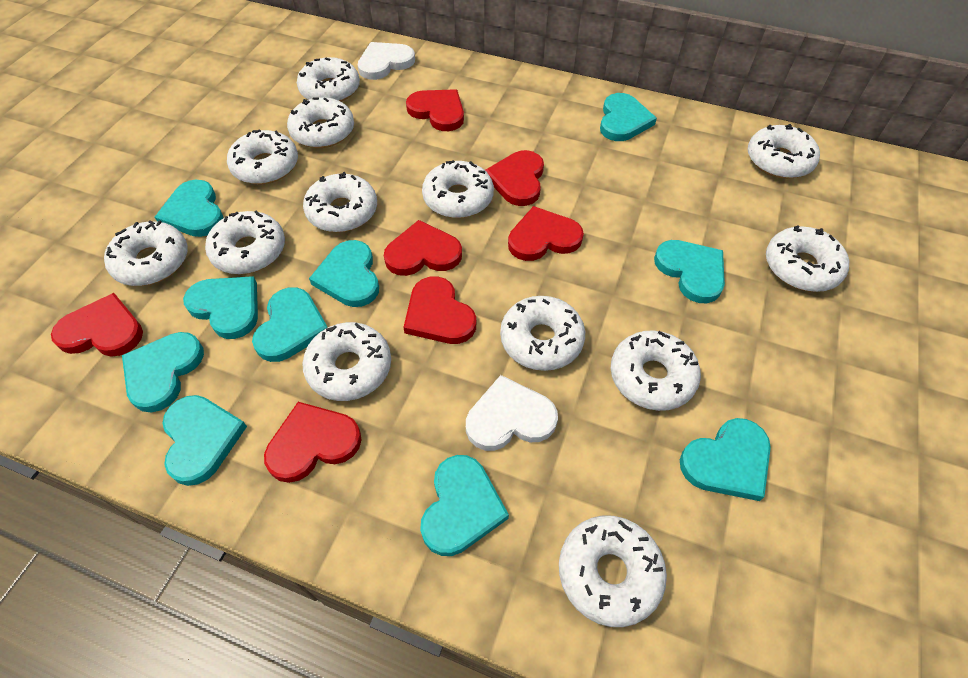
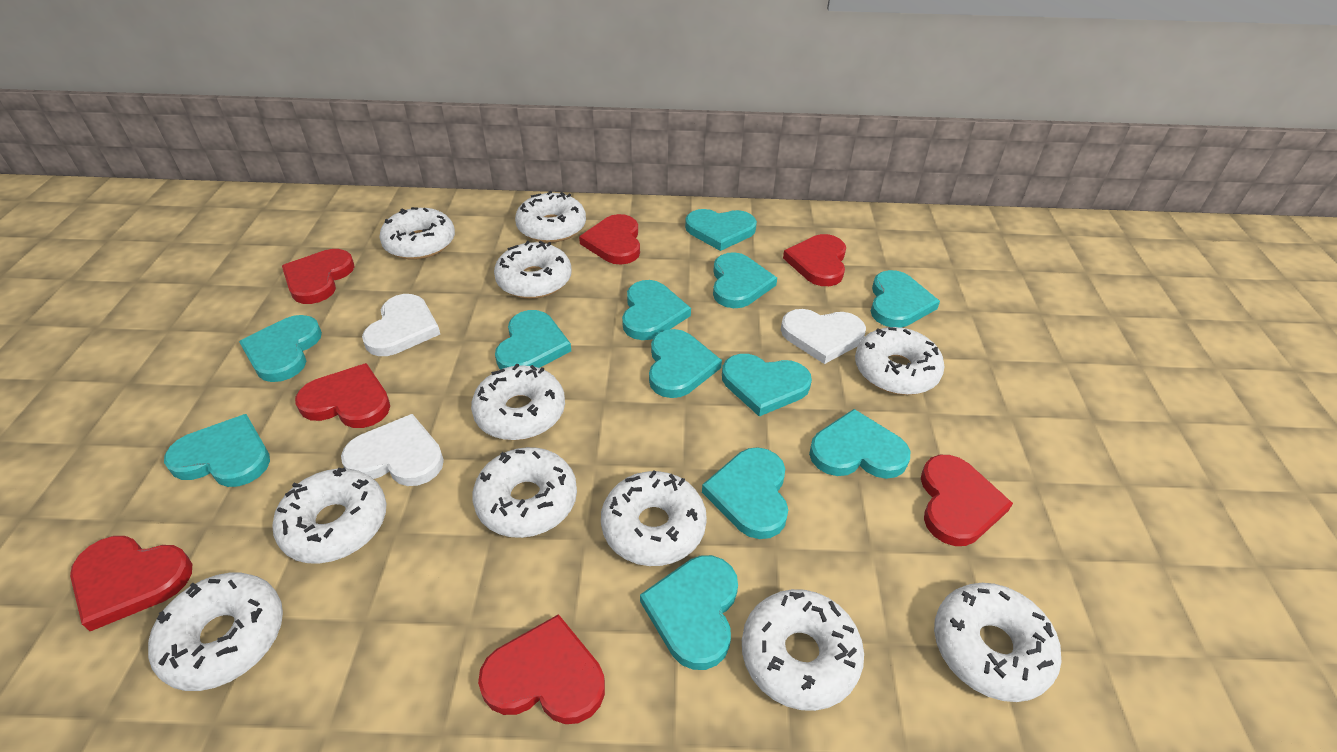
turquoise heart: [122,332,204,413] [155,180,224,237] [162,395,247,486] [183,276,258,339] [252,287,328,362] [309,240,379,307] [420,455,509,556] [600,93,657,141] [654,240,725,303] [680,418,771,501] = 10 -> [164,414,270,487] [239,315,322,382] [495,310,571,370] [622,280,691,340] [640,555,738,670] [649,329,722,398] [685,209,757,251] [702,447,788,539] [713,252,777,308] [722,354,812,416] [809,409,910,479] [871,270,940,328] = 12
white donut: [104,220,188,286] [205,210,285,274] [227,129,298,184] [287,97,354,148] [297,57,360,102] [302,322,391,401] [303,172,377,232] [422,160,494,218] [500,296,585,371] [559,516,667,627] [611,330,701,411] [748,124,820,179] [766,225,849,292] = 13 -> [148,573,283,691] [272,467,387,564] [379,207,455,260] [471,364,565,440] [472,447,577,538] [494,241,572,299] [515,191,586,243] [601,470,707,566] [742,589,864,711] [855,327,945,395] [934,583,1061,702] = 11
white heart: [358,42,415,80] [466,375,558,451] = 2 -> [341,414,444,486] [362,294,440,356] [781,309,866,364] = 3

